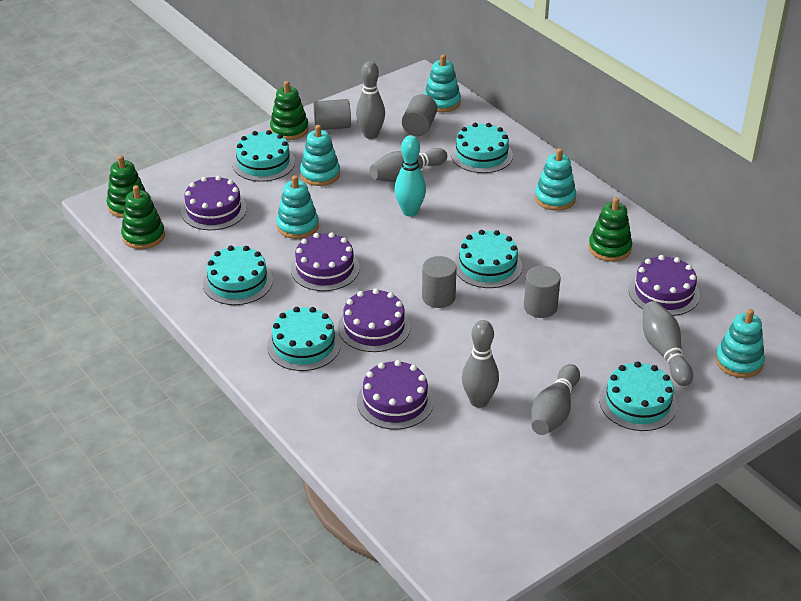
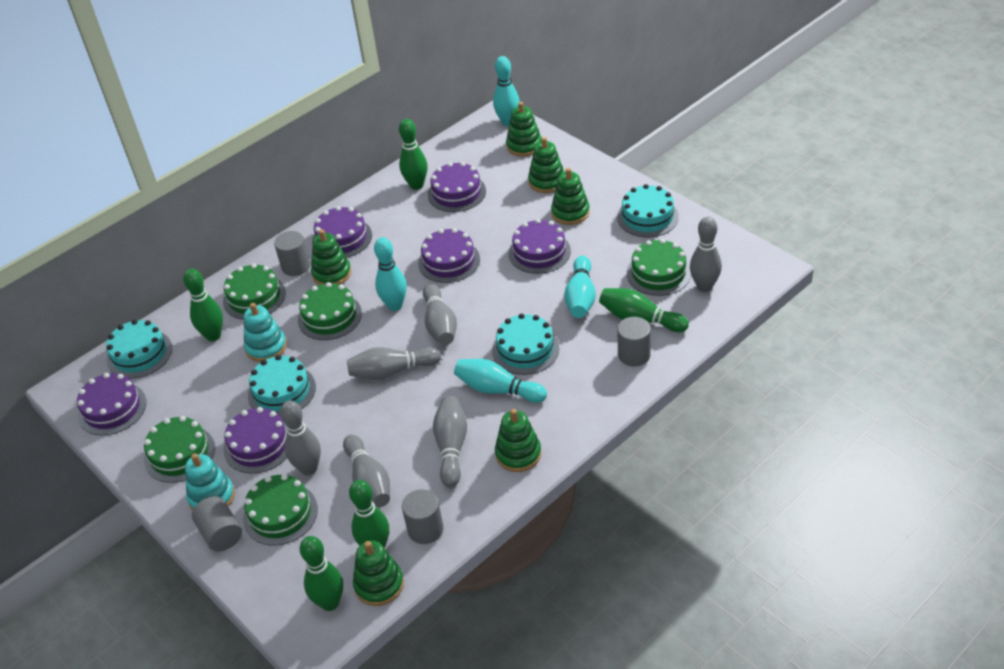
green bowling pin: none = 0 -> [183,269,223,341] [300,536,343,611] [349,480,389,548] [399,119,428,190] [599,288,689,332] = 5
green cake: none = 0 -> [144,416,215,483] [223,263,286,320] [243,474,318,545] [298,282,362,340] [627,239,691,296] = 5
green stacking toy: [107,155,146,218] [121,185,165,249] [270,81,309,140] [588,197,632,262] = 4 -> [311,229,351,285] [353,541,404,606] [495,409,541,472] [506,102,542,157] [528,137,564,193] [551,168,590,225] = 6
grey bowling pin: [356,61,385,139] [370,148,447,182] [462,320,499,408] [531,364,580,435] [643,301,693,386] = 5 -> [280,401,321,475] [343,435,390,507] [347,347,441,380] [423,284,457,345] [433,396,467,488] [690,217,722,292] = 6
purple cake: [181,176,247,230] [291,232,360,291] [338,288,411,352] [357,360,434,429] [629,255,700,316] = 5 -> [77,373,146,435] [224,407,287,474] [312,206,372,258] [418,228,480,283] [428,162,486,212] [509,219,571,274] = 6
turquoise bowling pin: [395,135,426,217] = 1 -> [374,237,407,311] [454,359,547,403] [493,56,520,126] [564,256,596,318] = 4
turquoise cake: [203,246,273,305] [232,130,295,182] [267,307,341,371] [451,123,513,173] [454,230,522,288] [599,361,677,431] = 6 -> [106,319,172,379] [248,355,316,417] [492,313,559,375] [617,184,679,237] = 4
turquoise stacking toy: [276,175,319,239] [300,125,340,186] [424,54,461,112] [535,148,576,211] [715,309,765,378] = 5 -> [185,453,235,510] [244,303,287,362] = 2

